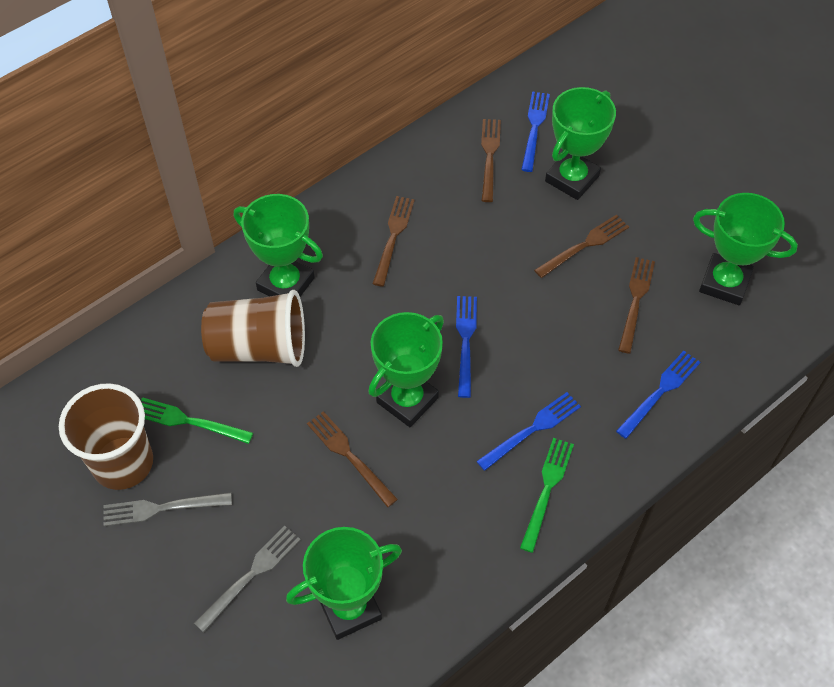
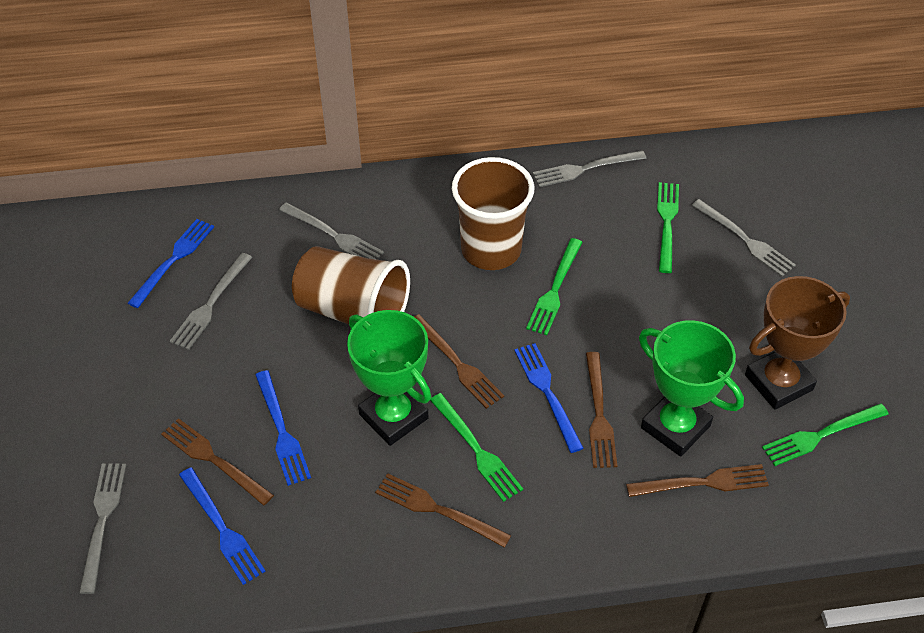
brown trophy: none = 0 -> [745,276,850,410] = 1
green fork: [141,397,253,444] [520,438,574,553] = 2 -> [430,393,523,502] [526,238,583,335] [657,182,679,273] [762,403,889,466] = 4
green trophy: [234,194,323,297] [286,527,402,640] [369,312,444,427] [545,87,616,200] [693,193,798,305] = 5 -> [347,310,431,446] [639,320,744,457] = 2
grey fork: [103,493,232,526] [194,525,301,632] = 2 -> [79,464,126,594] [170,253,252,350] [279,202,384,259] [533,150,647,187] [692,199,796,277] = 5

